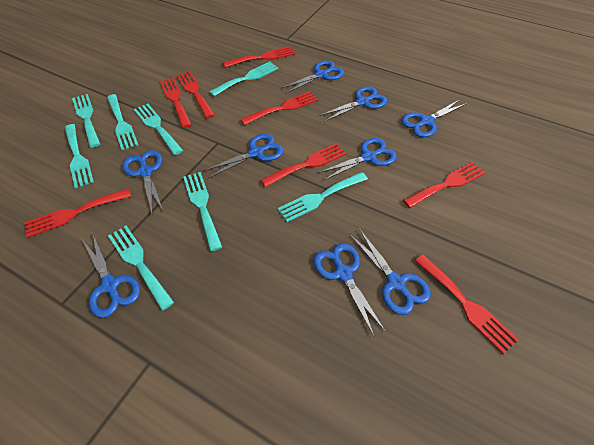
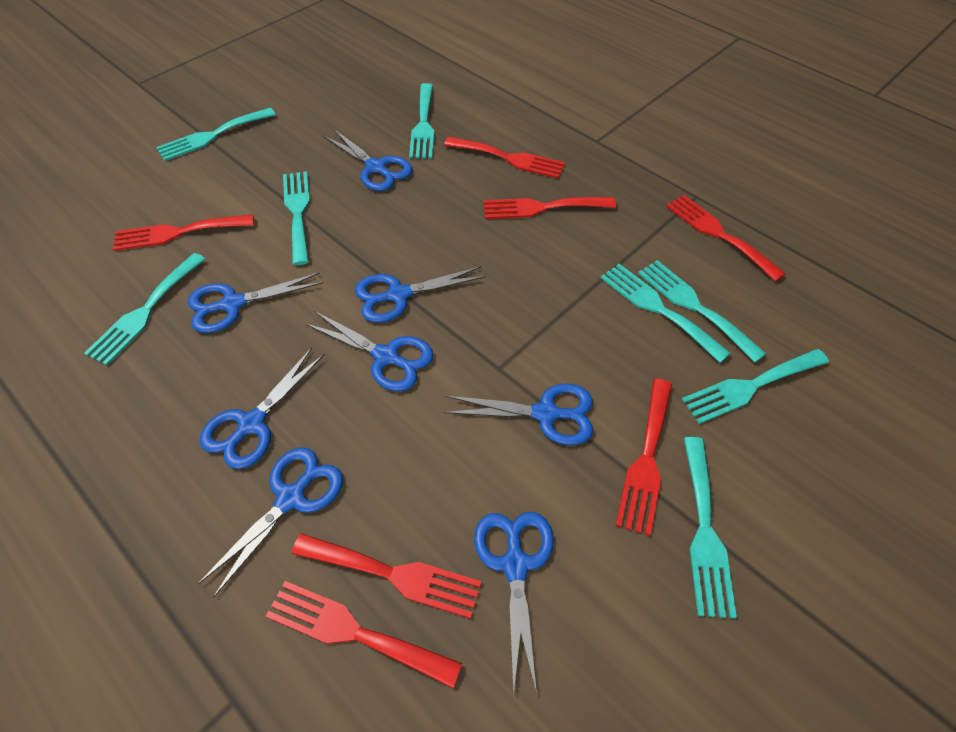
blue scissors: [82,232,140,318] [122,150,164,213] [203,134,284,178] [282,60,344,94] [314,243,386,336] [318,138,397,180] [319,86,387,122] [350,229,431,315] [402,100,467,137] = 9 -> [188,272,323,333] [198,447,343,597] [200,347,325,469] [304,311,434,392] [323,129,412,191] [355,266,486,323] [443,383,593,445] [474,512,554,696] = 8
red fork: [24,189,131,238] [160,78,192,128] [176,71,215,119] [223,46,295,68] [240,91,318,125] [261,143,346,187] [403,162,485,208] [415,254,519,354] = 8 -> [113,214,254,251] [266,581,462,688] [292,533,482,619] [444,137,565,179] [483,197,616,219] [615,379,672,536] [666,195,786,281] = 7

